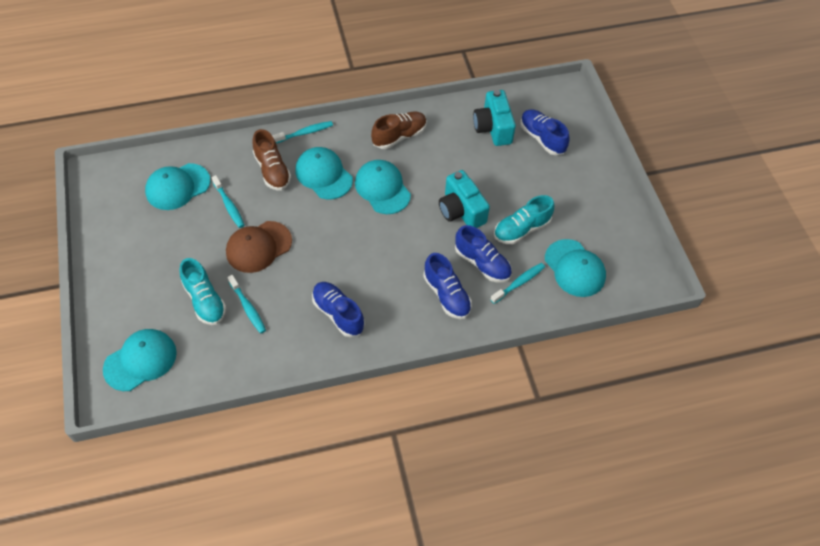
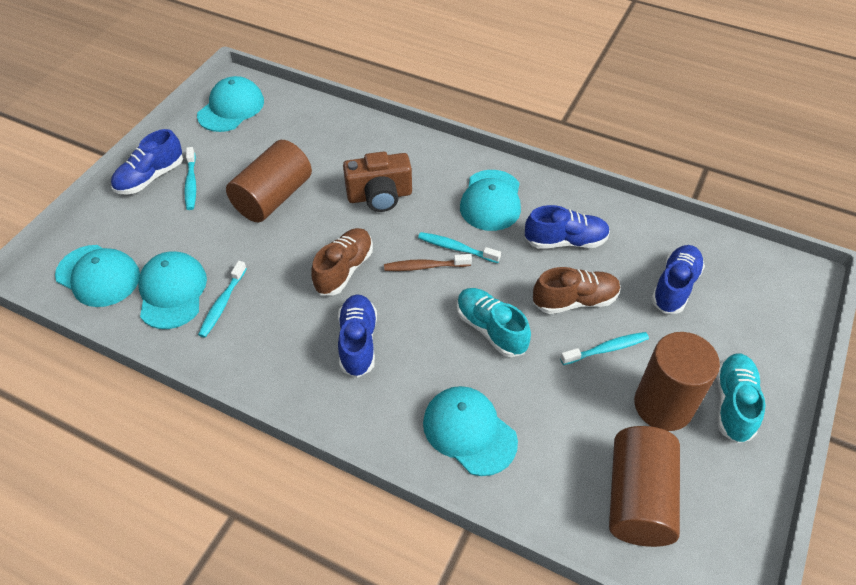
brown camera: none = 0 -> [343,151,412,212] = 1
brown cap: [226,221,292,273] = 1 -> none = 0
brown cylinder: none = 0 -> [226,140,312,223] [609,426,680,547] [634,332,720,431] = 3
brown toothbrush: none = 0 -> [384,254,472,271] = 1
turquoise camera: [439,170,490,228] [473,90,516,146] = 2 -> none = 0

